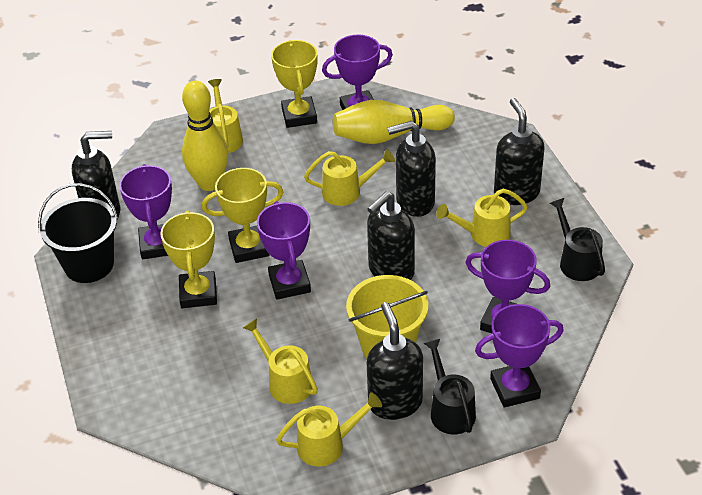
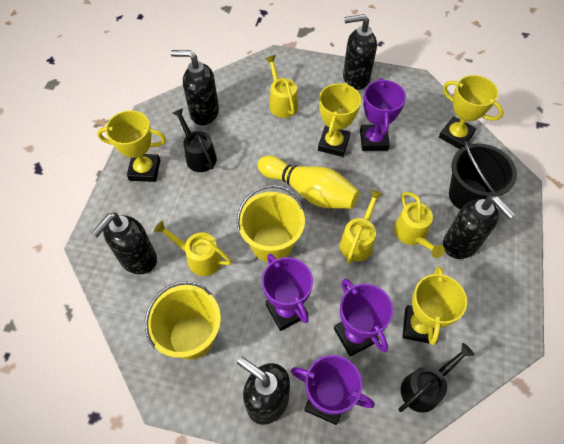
purple trophy: [119,164,172,259] [257,201,311,300] [322,35,393,110] [465,240,550,333] [475,304,564,408] = 5 -> [262,254,313,331] [291,355,375,425] [334,279,393,356] [360,78,406,151] = 4
yellow bowling pin: [182,81,228,191] [333,100,455,144] = 2 -> [258,155,359,209] = 1
yellow bucket: [346,275,428,358] = 1 -> [145,281,221,360] [237,185,305,262] = 2
yellow trophy: [160,210,217,308] [202,168,284,263] [271,40,318,128] = 3 -> [97,110,166,182] [318,82,361,157] [403,266,467,345] [439,75,504,149] = 4
yellow watering can: [208,79,243,153] [243,319,318,404] [276,392,382,467] [304,150,395,206] [436,189,528,247] = 5 -> [154,221,232,276] [265,55,298,118] [340,190,383,264] [394,192,445,258] = 4

